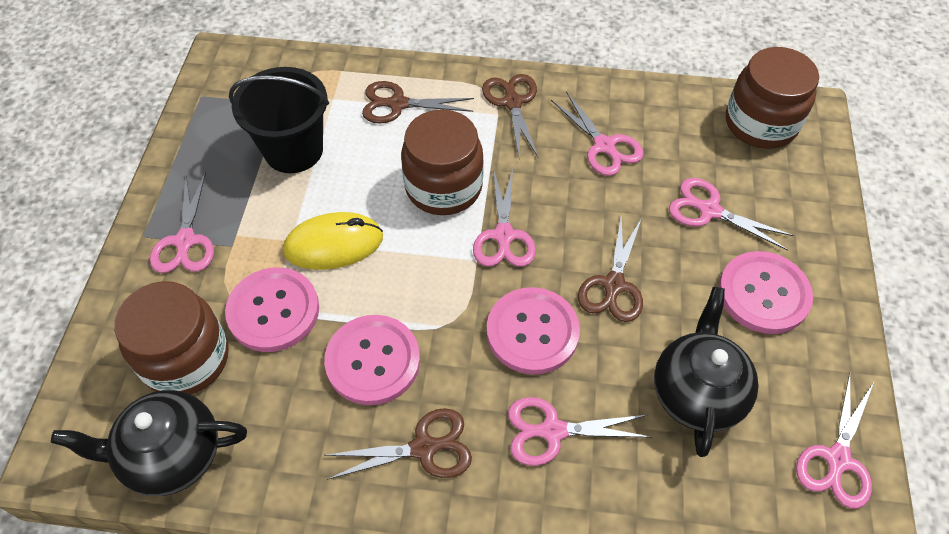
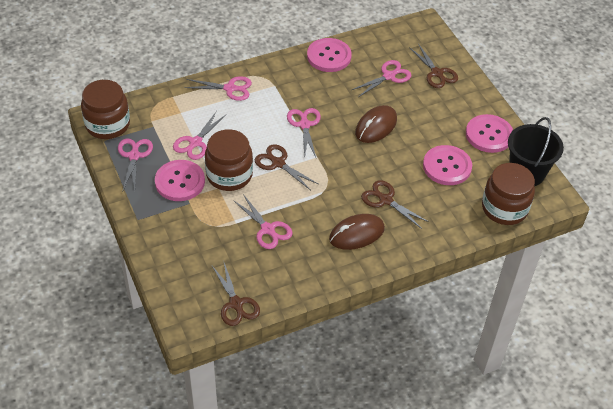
black teapot: [51,390,247,496] [654,287,758,457] = 2 -> none = 0
brown mouse: none = 0 -> [329,214,385,250] [355,105,397,143] = 2
yellow mouse: [283,212,383,270] = 1 -> none = 0

